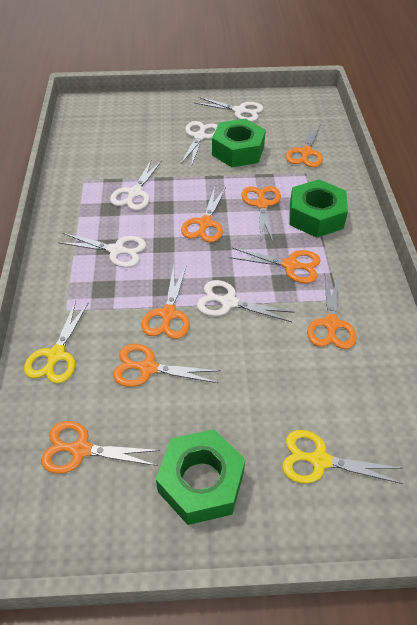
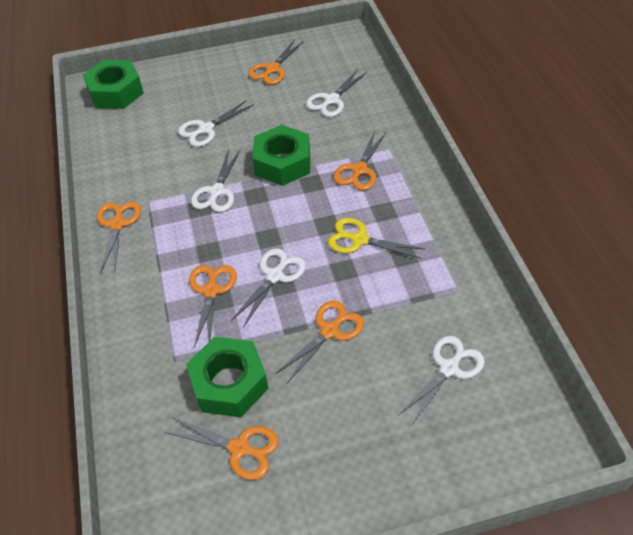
orange scissors: [41,421,161,474] [113,344,220,387] [141,265,190,339] [181,187,226,242] [229,248,321,283] [241,186,281,242] [286,123,323,167] [307,274,357,349] = 8 -> [97,201,141,273] [165,417,279,480] [189,265,237,347] [248,39,304,85] [275,300,364,383] [334,131,387,191] = 6
yellow scissors: [24,301,89,384] [282,430,403,484] = 2 -> [328,218,425,259] = 1

